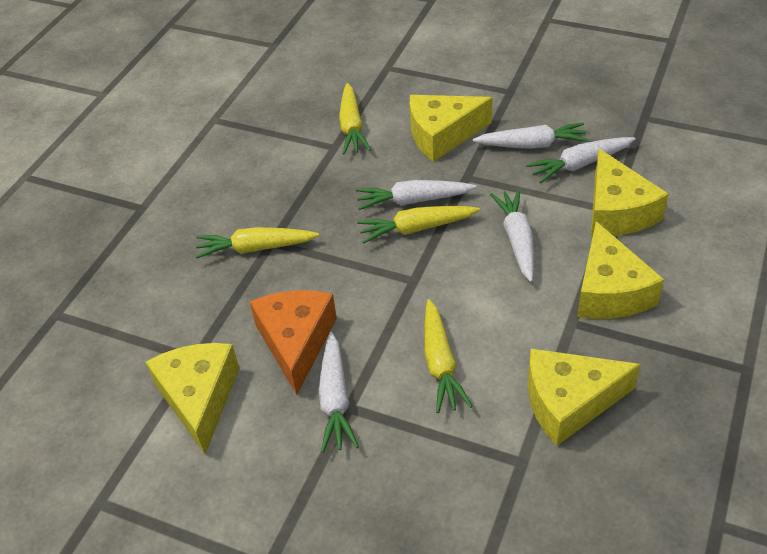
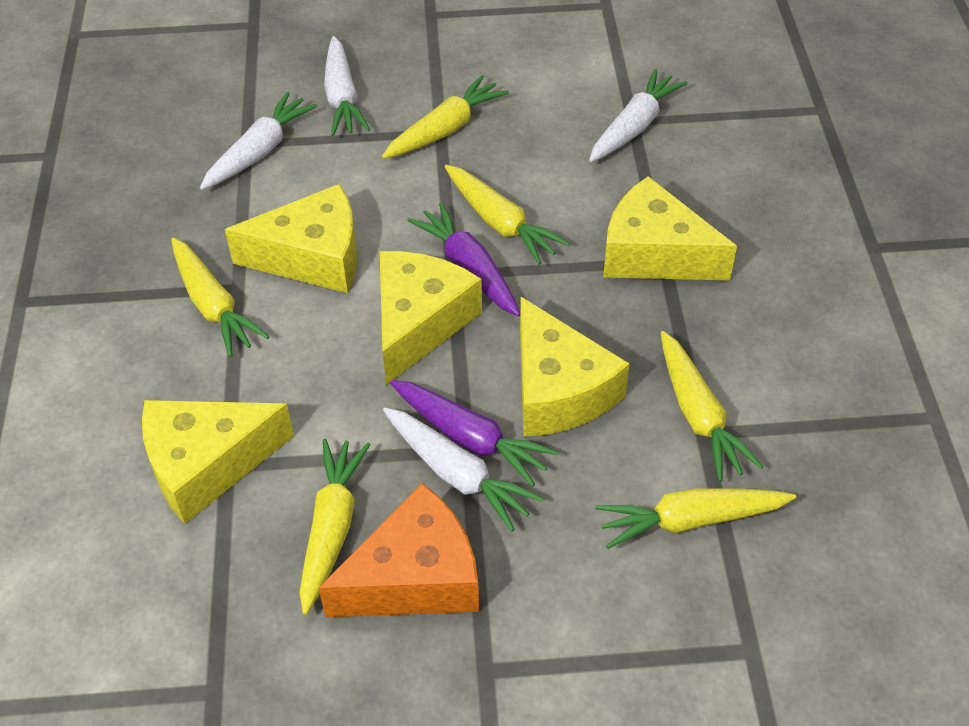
purple carrot: none = 0 -> [390,380,559,487] [407,202,520,317] = 2
white carrot: [318,332,359,453] [356,180,476,210] [472,123,589,149] [490,189,534,282] [526,137,636,183] = 5 -> [200,92,317,190] [324,36,370,136] [383,407,543,531] [589,69,688,162] = 4
yellow carrot: [195,227,319,259] [339,83,371,154] [357,206,480,243] [424,299,473,413] = 4 -> [171,238,269,357] [299,439,371,615] [382,75,509,159] [445,165,569,265] [595,488,796,549] [661,331,763,482] = 6

